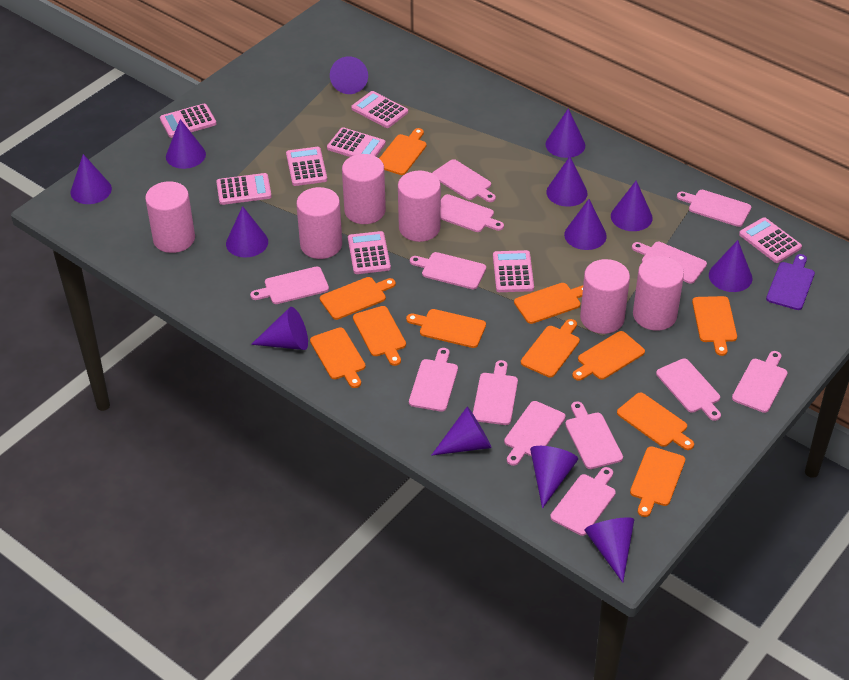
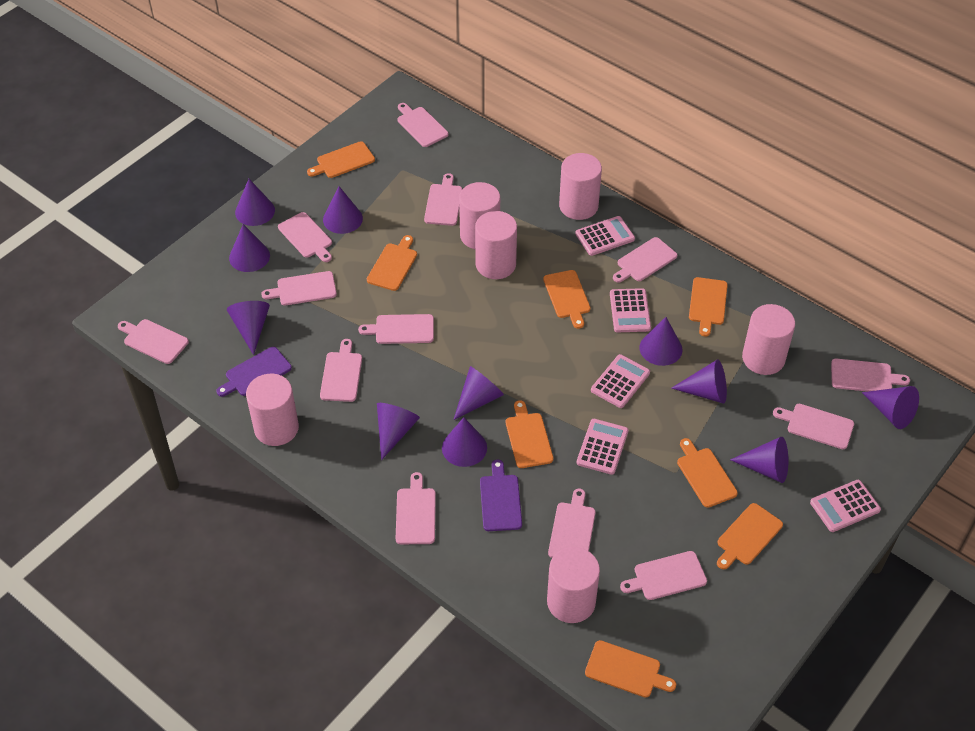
orange cutting board: [310,327,366,388] [320,277,396,320] [353,306,406,366] [379,128,427,175] [406,309,486,348] [514,283,583,324] [521,319,580,378] [572,331,645,381] [617,392,694,450] [630,446,685,517] [692,296,737,356] = 11 -> [307,141,375,178] [367,235,417,291] [506,400,553,468] [543,270,591,329] [585,640,676,698] [677,438,738,508] [689,277,728,336] [717,503,783,569] = 8
pink calculator: [160,104,217,138] [216,173,272,205] [286,147,327,186] [327,127,386,157] [348,231,391,274] [351,91,408,128] [493,250,534,292] [739,217,802,263] = 8 -> [575,216,635,256] [577,419,629,475] [591,354,650,408] [610,288,651,332] [810,480,881,532] = 5
purple cone: [71,154,112,204] [166,119,206,169] [226,206,268,258] [251,307,308,350] [330,56,368,94] [431,407,492,456] [530,446,578,508] [546,108,585,158] [546,156,588,207] [564,199,607,250] [585,517,634,583] [611,181,653,231] [709,240,753,292] = 13 -> [227,301,270,355] [229,224,270,272] [235,179,275,226] [323,186,363,234] [377,403,420,460] [442,417,487,467] [453,366,504,420] [639,317,682,366] [671,359,727,404] [730,437,788,483] [862,386,919,429] = 11
purple cutting board: [766,254,815,310] = 1 -> [216,347,292,397] [480,460,522,531] = 2

